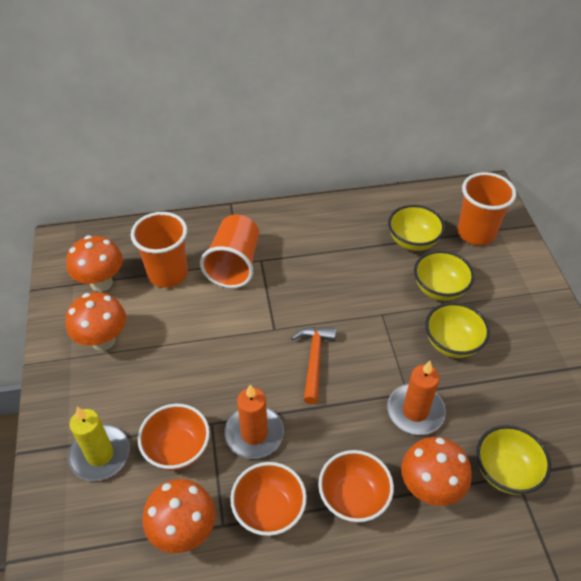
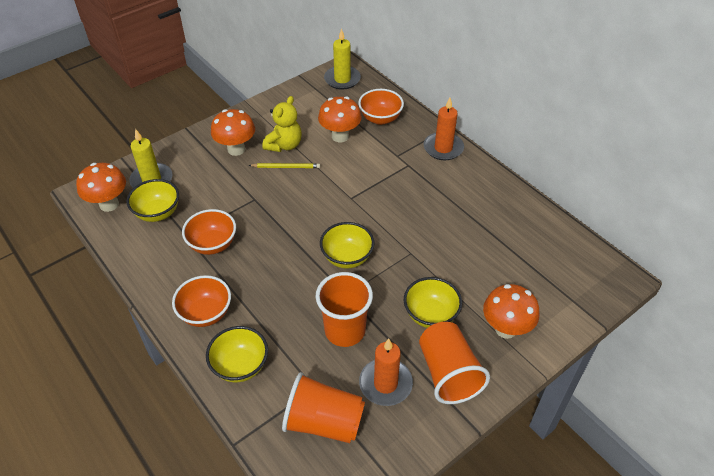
orange hammer: [291,327,336,404] = 1 -> none = 0
yellow candle: [68,407,130,481] = 1 -> [129,129,172,188] [324,28,361,90] = 2
yellow pencil: none = 0 -> [249,163,320,168] = 1
yellow teddy bear: none = 0 -> [262,96,302,152] = 1

